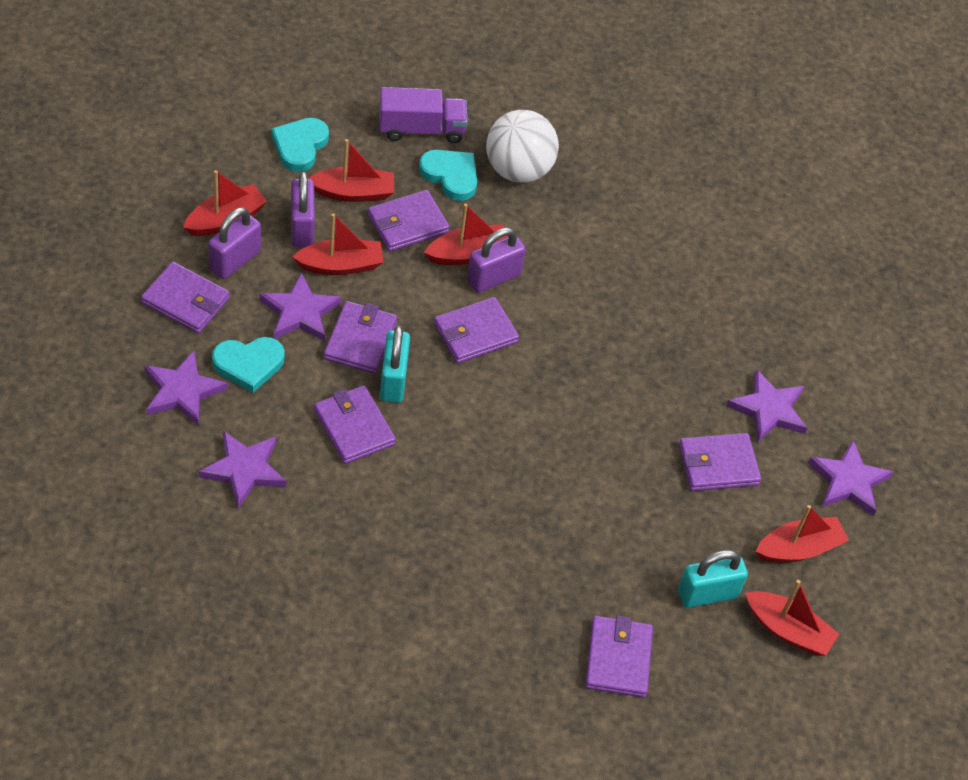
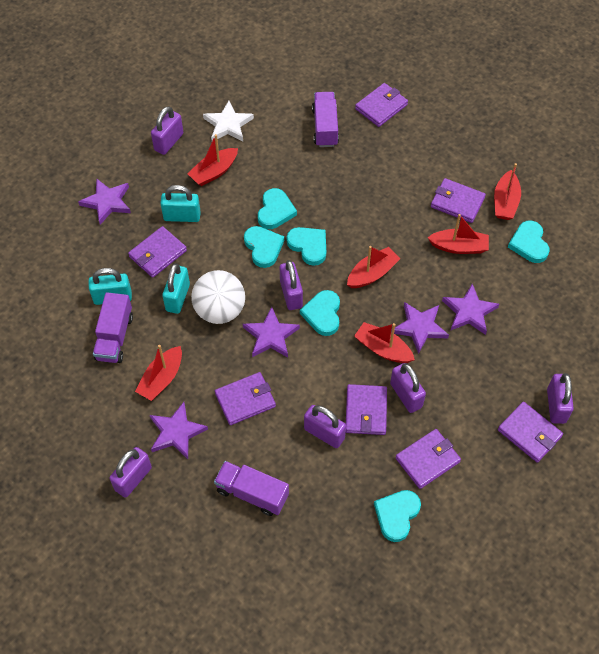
purple padlock: [208,207,261,279] [291,172,315,247] [467,227,526,293] = 3 -> [109,447,152,498] [151,106,183,155] [280,260,303,310] [304,405,346,448] [390,363,426,413] [547,373,574,424] = 6
purple truck: [379,87,468,143] = 1 -> [93,292,133,363] [214,461,289,516] [312,92,339,147] = 3
turquoise heart: [212,337,285,393] [271,118,329,172] [419,150,477,201] = 3 -> [244,226,284,268] [258,188,297,229] [287,227,326,266] [300,290,340,336] [374,490,421,542] [508,221,550,263] = 6
turquoise padlock: [380,326,410,403] [678,550,748,608] = 2 -> [89,268,132,305] [160,185,201,222] [162,263,190,314] = 3
white star: none = 0 -> [203,101,254,141] = 1

